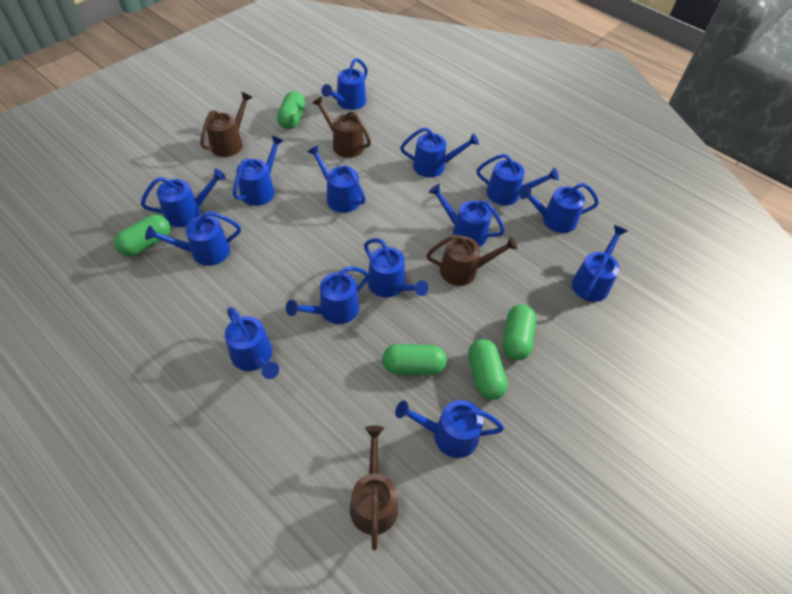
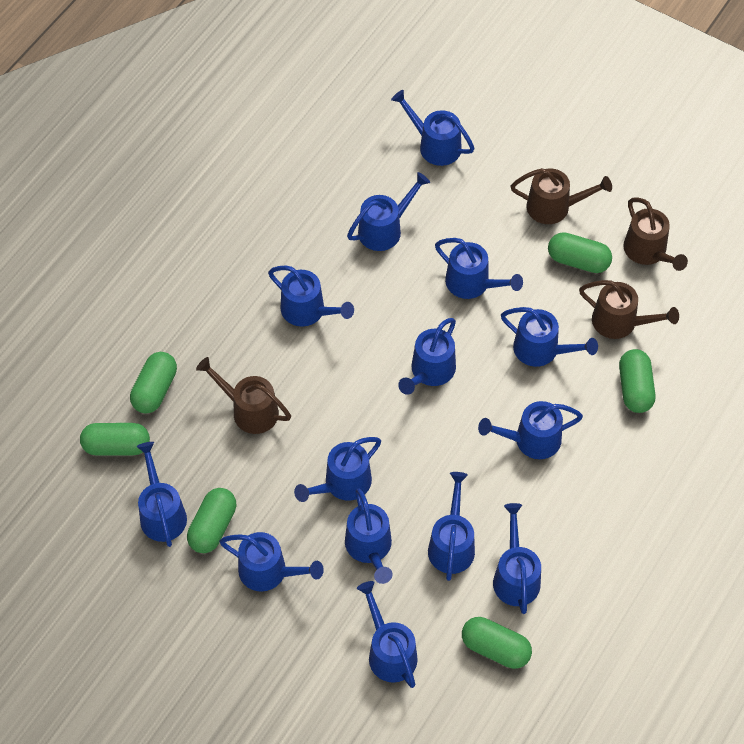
green capsule: [114,215,170,256] [277,91,305,129] [382,344,447,375] [468,339,508,400] [502,304,536,360] = 5 -> [80,423,150,456] [130,352,177,414] [187,488,236,553] [462,617,532,669] [548,232,612,273] [619,349,655,413] = 6

